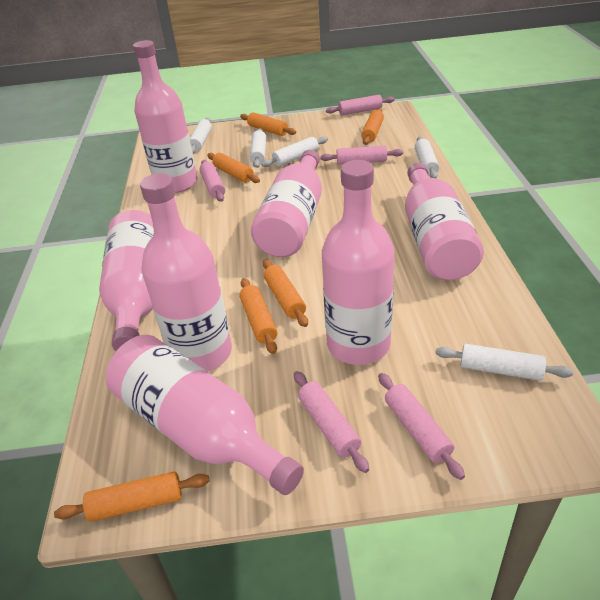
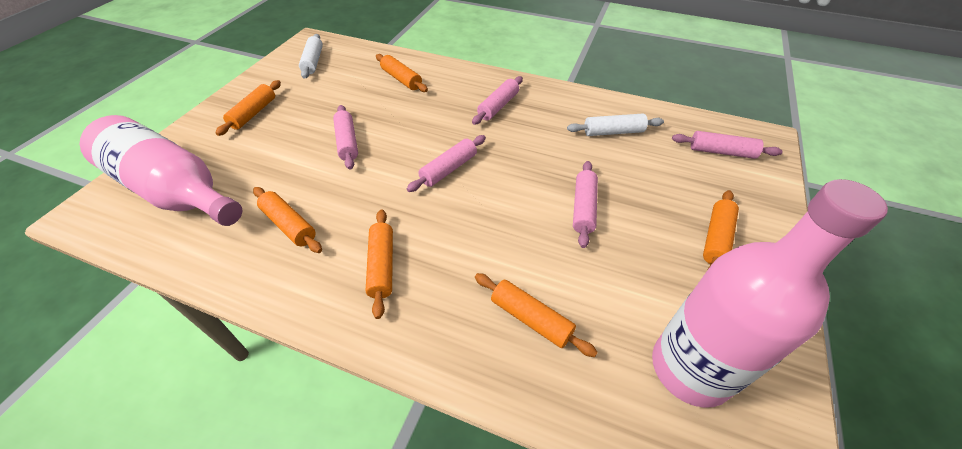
pink bottle: [99,210,154,351] [106,335,304,495] [133,40,198,193] [140,173,232,372] [251,150,322,257] [322,160,395,365] [405,163,484,280] = 7 -> [80,115,242,226] [652,179,888,408] = 2
white rolling pin: [190,117,212,154] [250,128,266,168] [261,137,328,167] [415,137,439,178] [435,344,573,381] = 5 -> [299,34,323,79] [567,114,664,136] = 2

